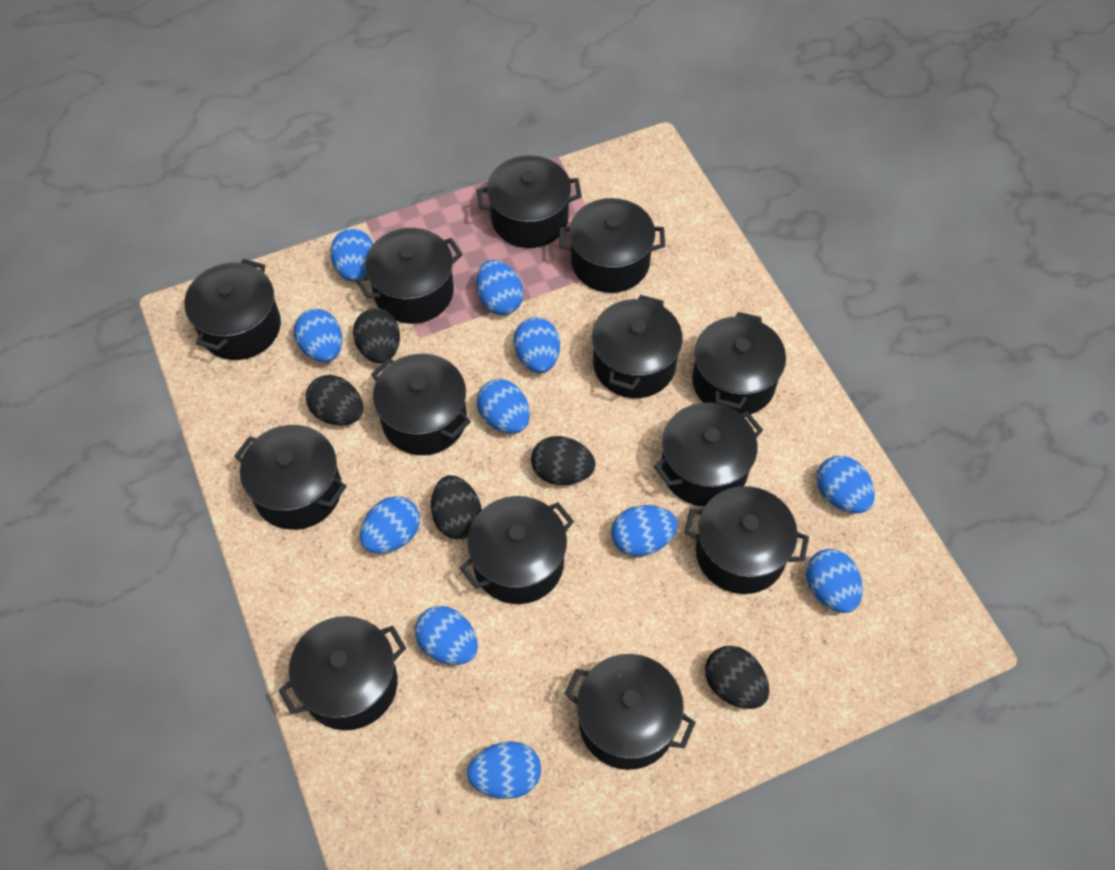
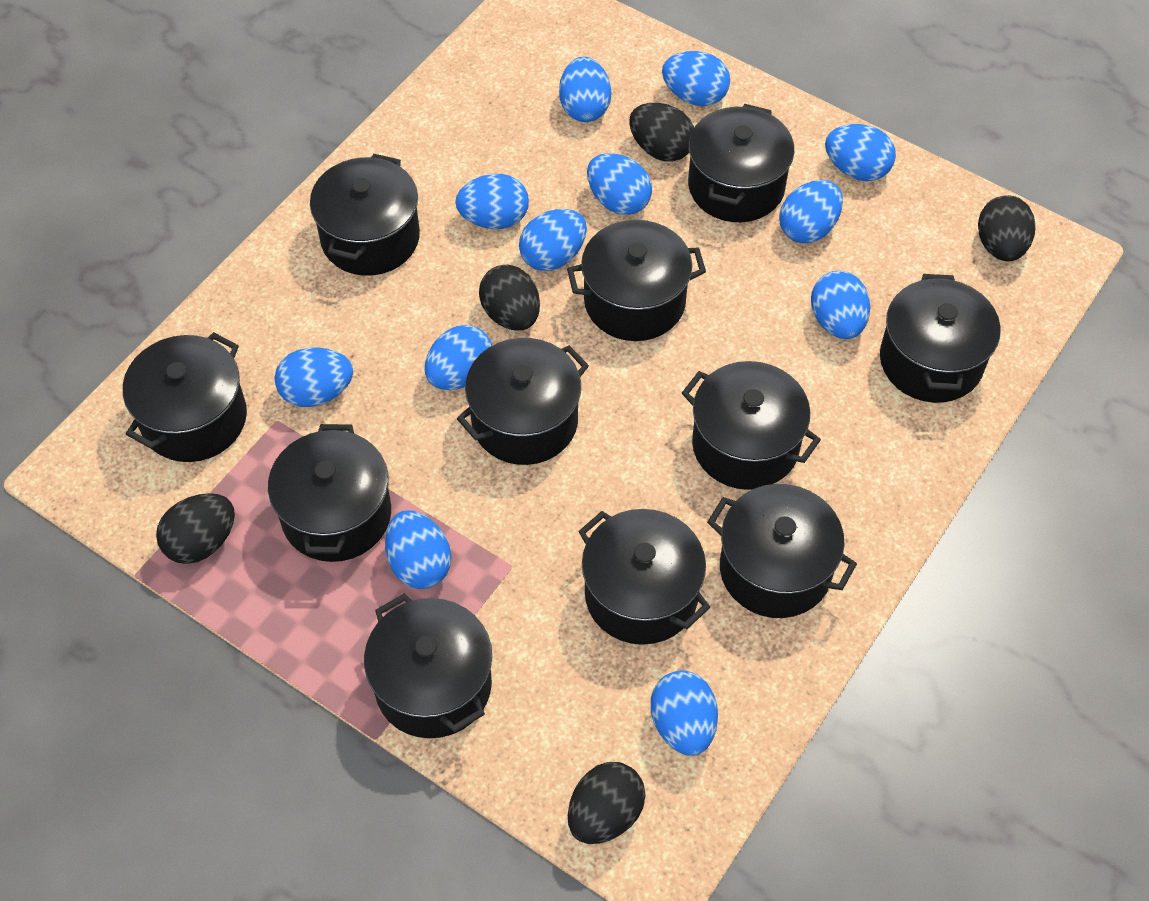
black pot: [184,259,281,360] [234,425,347,530] [279,616,406,730] [356,228,463,324] [371,354,471,455] [460,496,574,604] [477,155,582,248] [559,198,665,293] [565,654,696,770] [592,295,683,398] [654,403,763,507] [685,486,809,594] [692,312,786,415] = 13 -> [123,332,247,462] [268,424,391,562] [310,154,420,276] [364,593,492,738] [457,338,589,465] [567,220,706,341] [578,509,710,645] [682,361,821,490] [688,104,794,222] [707,484,857,618] [880,274,1001,403] = 11
blue egg: [294,309,342,362] [331,229,373,281] [360,496,420,554] [415,606,478,665] [467,741,541,799] [476,260,523,315] [477,379,530,434] [514,317,560,373] [611,505,678,557] [806,549,863,613] [816,456,875,513] = 11 -> [275,347,353,407] [385,510,451,589] [425,325,492,390] [455,174,529,229] [519,209,587,271] [559,57,611,122] [587,153,652,215] [651,671,718,756] [662,51,730,106] [779,180,843,244] [811,271,870,339] [825,124,896,181] = 12

